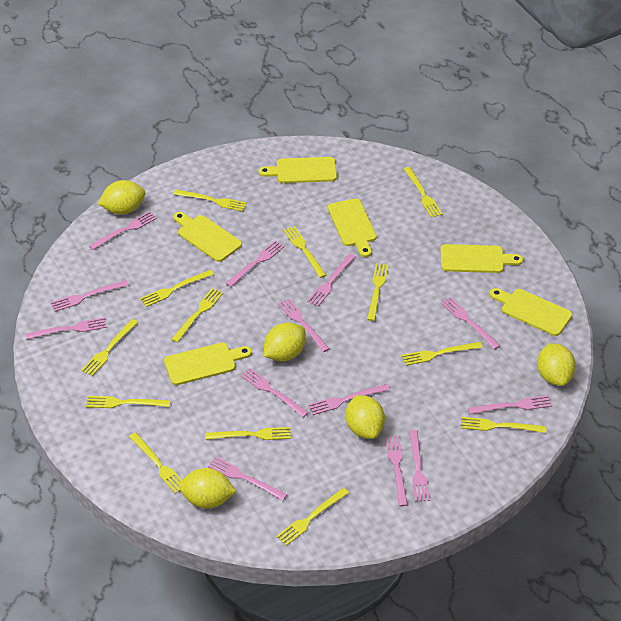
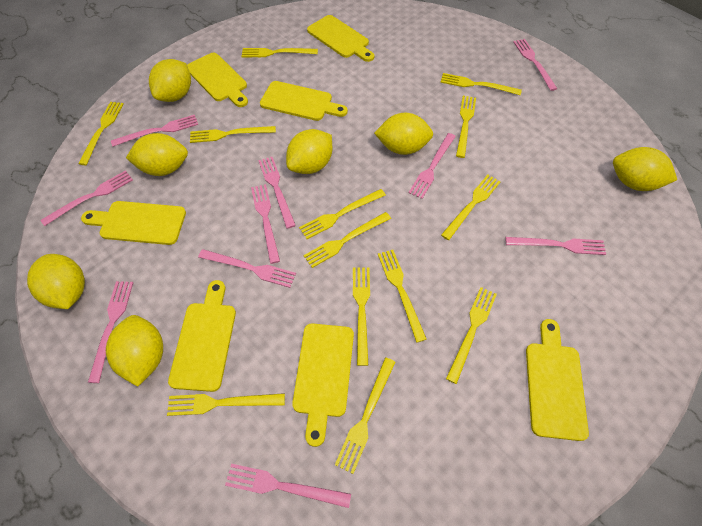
pink fork: [25,317,107,339] [51,280,128,312] [89,211,157,250] [208,456,287,501] [226,241,284,287] [241,368,309,417] [278,298,330,352] [307,254,356,306] [308,384,390,415] [385,436,408,506] [409,430,430,502] [441,297,500,349] [468,395,552,414] = 13 -> [40,170,133,226] [88,281,133,383] [111,115,198,147] [198,249,296,288] [225,464,351,508] [251,184,280,264] [258,157,296,229] [409,133,456,199] [505,237,606,255] [513,39,557,91] = 10
yellow cutting board: [164,342,252,385] [173,212,242,262] [258,157,337,183] [328,198,377,257] [441,244,523,273] [490,288,572,336] = 6 -> [81,201,186,245] [168,280,236,392] [187,53,248,107] [260,81,348,121] [292,323,354,447] [307,15,374,62] [526,319,589,441] = 7
yellow lemon: [98,180,145,214] [179,468,236,509] [264,323,306,361] [346,395,385,439] [537,343,576,386] = 5 -> [27,254,85,309] [106,315,163,387] [126,133,188,176] [149,59,191,102] [286,129,332,174] [374,113,433,155] [613,147,677,191] = 7

